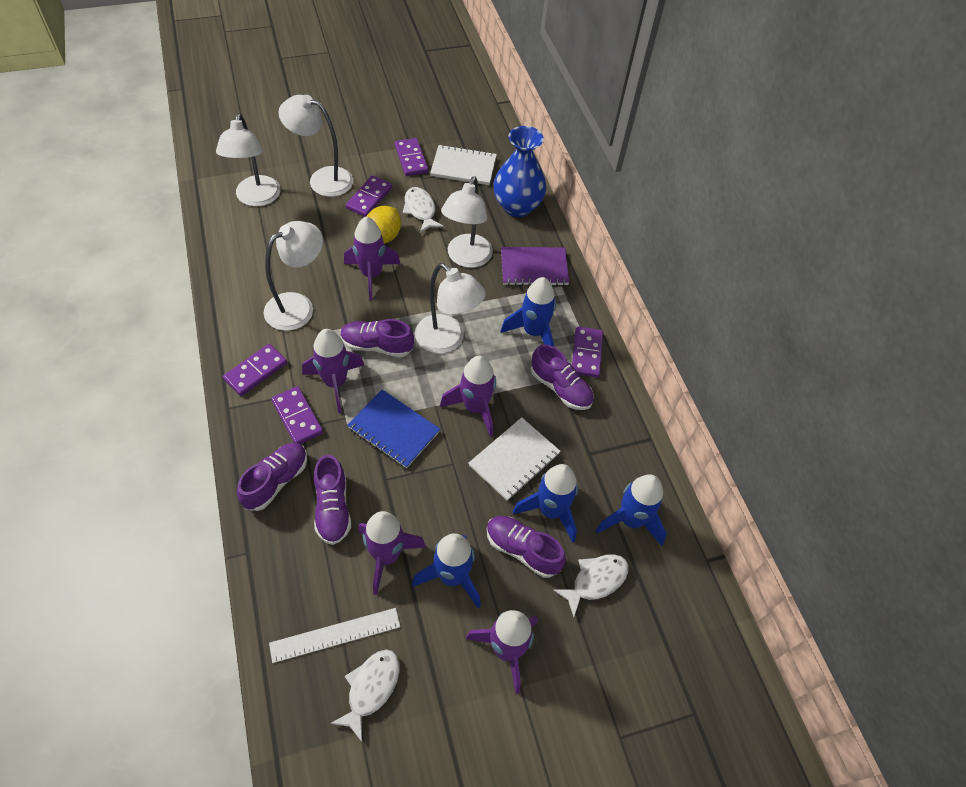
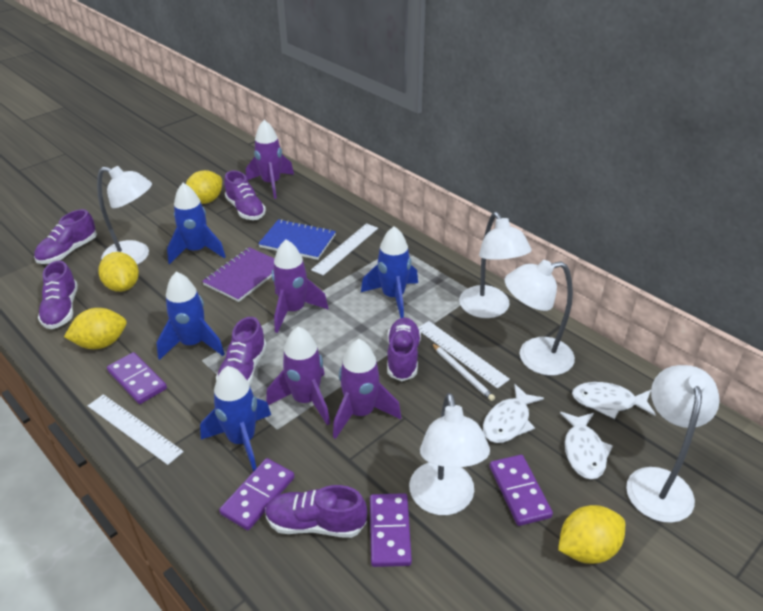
blue vase: [493,126,547,217] = 1 -> none = 0
purple domino: [223,344,287,396] [271,386,323,444] [346,176,392,217] [395,138,428,176] [572,327,603,378] = 5 -> [107,352,167,404] [219,458,294,530] [370,493,412,567] [490,455,553,526] = 4
purple rocket: [302,329,364,413] [344,216,400,300] [358,511,426,595] [440,356,496,437] [466,610,538,694] = 5 -> [246,120,294,199] [266,326,330,426] [272,240,329,333] [333,339,401,439] = 4
purple shoe: [237,443,307,511] [314,455,351,545] [341,319,414,358] [487,516,566,578] [531,344,593,410] = 5 -> [34,209,97,264] [38,260,78,329] [216,317,267,385] [224,171,266,220] [265,485,367,538] [387,318,421,381] = 6
white notebook: [430,145,497,185] [468,417,561,501] = 2 -> none = 0
white pencil: none = 0 -> [432,343,495,401] = 1
white ruler: [269,608,401,663] = 1 -> [88,394,184,465] [311,223,378,275] [418,321,510,389] = 3
yellow lemon: [367,206,401,244] = 1 -> [64,308,126,349] [98,252,139,292] [186,170,222,204] [558,505,625,564] = 4

